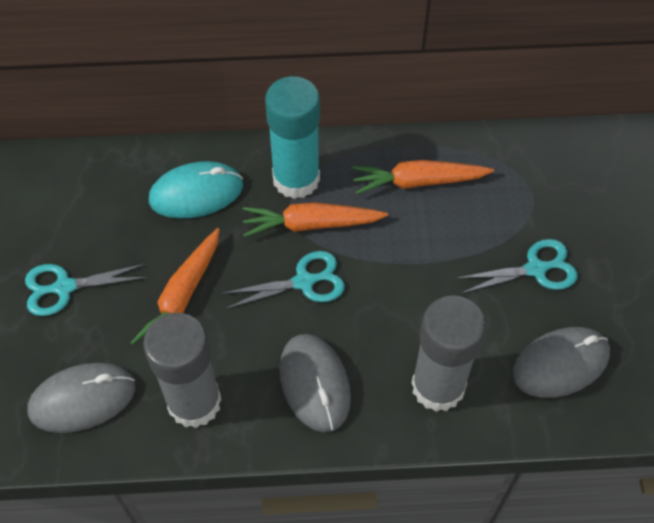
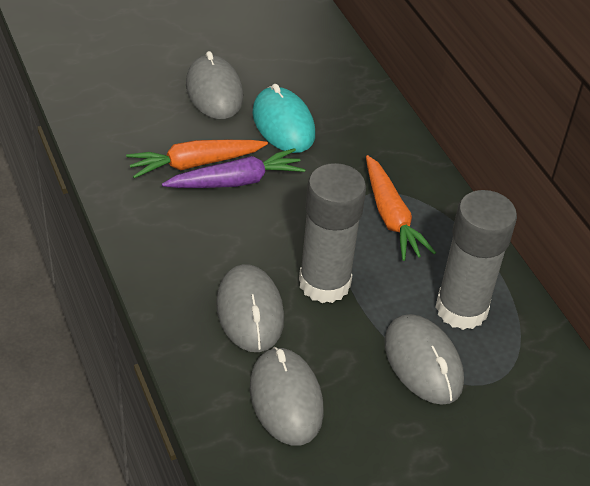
grey mouse: [27,363,135,433] [279,334,351,432] [513,327,610,398] = 3 -> [186,51,243,119] [216,264,284,352] [250,347,324,446] [384,314,464,405] = 4
orange carrot: [131,228,220,345] [243,203,388,237] [352,160,494,194] = 3 -> [126,140,268,179] [366,155,436,261] = 2
purple carrot: none = 0 -> [162,148,305,188] = 1
turquoise glue stick: [265,76,320,199] = 1 -> none = 0
turquoise scissors: [25,264,148,316] [221,251,345,309] [455,239,578,294] = 3 -> none = 0

